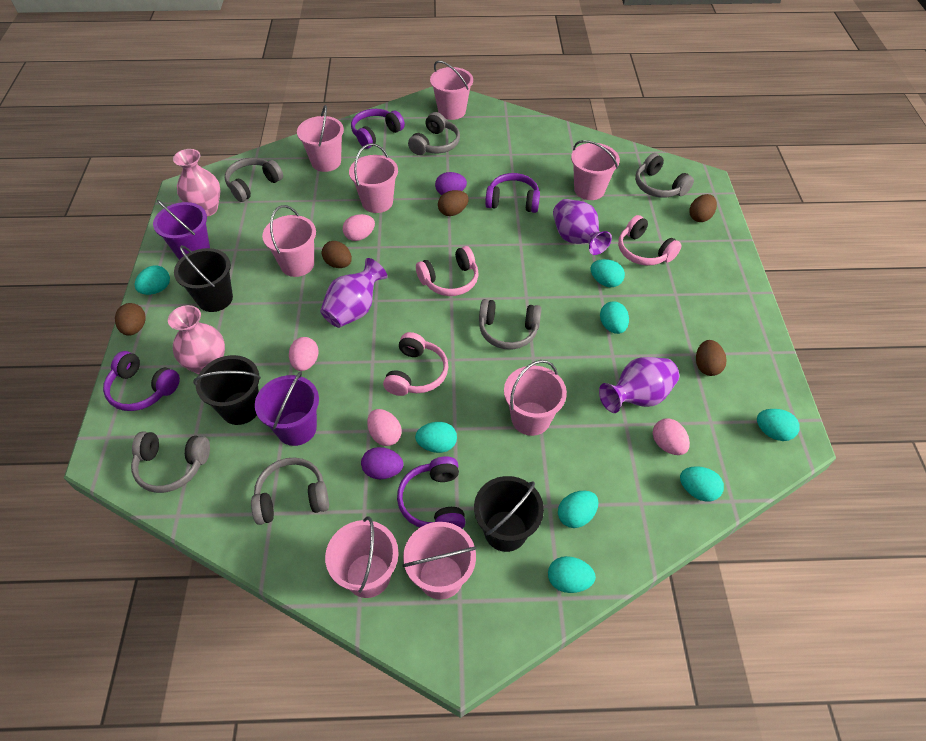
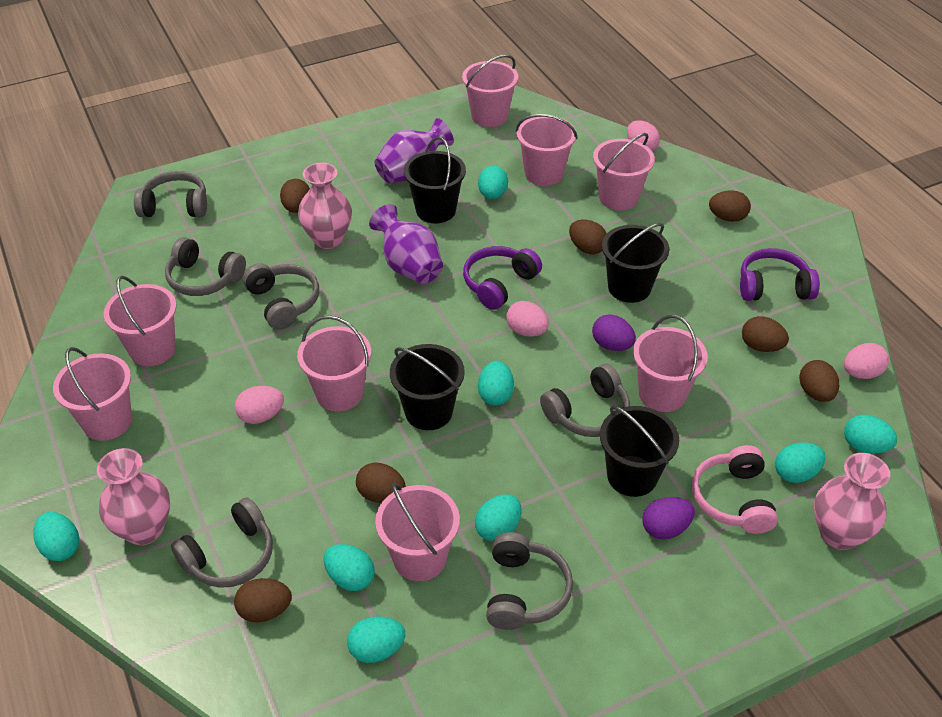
black bucket: [174,245,233,312] [193,355,261,425] [474,476,544,552] = 3 -> [390,344,465,430] [404,137,466,223] [600,406,679,497] [602,223,669,303] = 4
brown egg: [115,303,146,336] [322,241,352,268] [438,190,469,216] [689,194,717,222] [696,340,726,376] = 5 -> [234,578,292,622] [280,179,310,213] [356,463,406,503] [569,220,607,255] [709,190,751,222] [742,316,789,352] [799,360,839,402] = 7
pink headphones: [383,332,449,396] [416,246,479,296] [618,215,682,266] = 3 -> [692,445,778,534] = 1
pink vase: [168,305,225,375] [173,149,220,217] = 2 -> [97,448,170,545] [298,163,352,249] [814,453,890,550] = 3
purple bucket: [153,200,210,260] [255,371,319,446] = 2 -> none = 0
purple headphones: [103,351,180,411] [351,109,405,149] [397,456,466,529] [485,173,540,213] = 4 -> [463,246,542,310] [740,248,820,301] = 2
purple vase: [320,258,387,328] [553,199,612,255] [599,357,679,413] = 3 -> [369,204,443,284] [375,118,454,183] = 2

